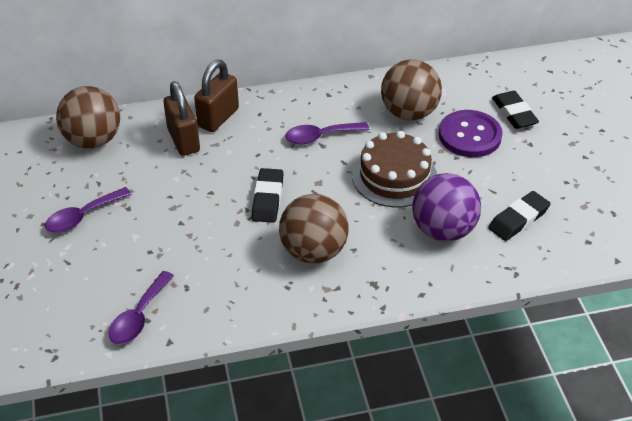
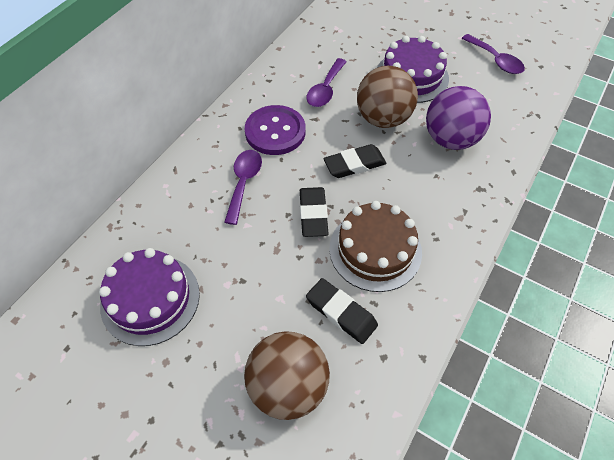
brown ball: [56,86,120,149] [279,194,349,264] [381,60,442,120] = 3 -> [244,331,330,420] [357,66,418,128] = 2
brown padlock: [163,81,200,156] [194,60,239,132] = 2 -> none = 0
purple cake: none = 0 -> [99,248,200,346] [377,36,449,103] = 2

